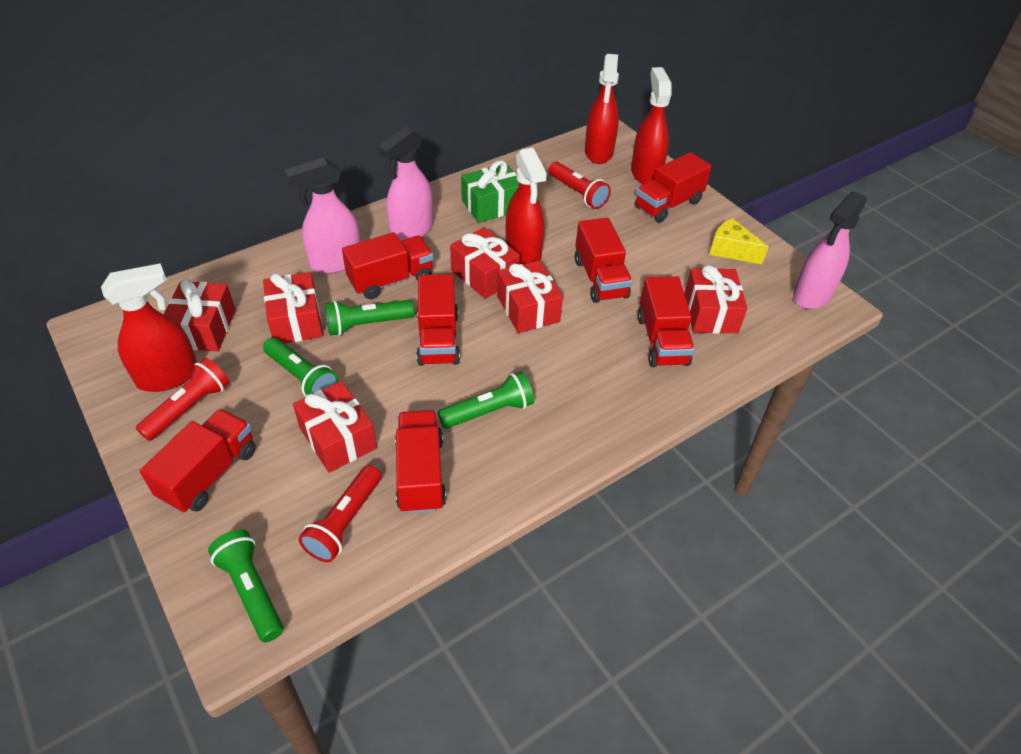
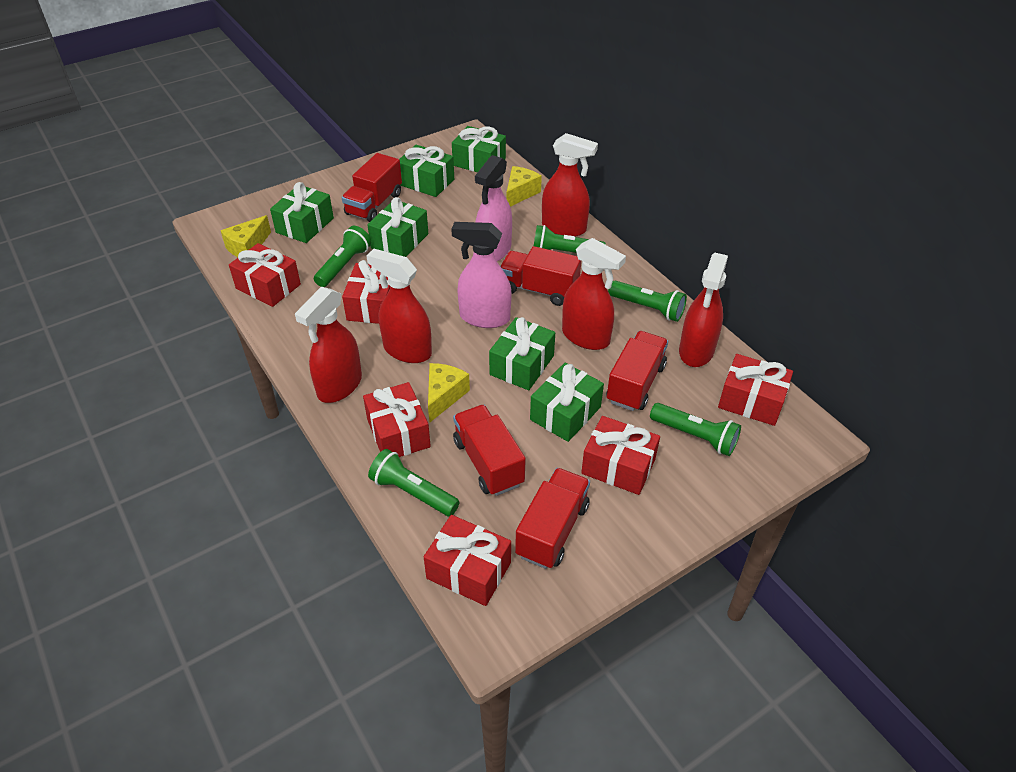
green flashlight: [208,529,284,642] [263,337,338,397] [325,300,414,336] [438,371,534,429] = 4 -> [314,226,371,287] [368,449,460,516] [534,225,606,253] [608,281,687,322] [650,403,741,456] = 5
green gift: [461,160,520,223] = 1 -> [270,182,334,243] [367,197,428,257] [399,145,454,197] [452,126,506,172] [489,317,555,390] [530,363,604,442] = 6
pink spray bottle: [285,157,360,274] [378,127,433,241] [793,191,867,309] = 3 -> [451,222,512,328] [475,155,512,261] = 2
red flashlight: [136,358,230,441] [299,465,381,562] [548,162,611,209] = 3 -> none = 0
red spray bottle: [101,263,197,392] [506,148,547,264] [585,54,619,164] [631,67,672,184] = 4 -> [295,287,362,403] [367,249,432,363] [542,133,598,237] [562,238,626,350] [679,253,728,367] = 5
red truck: [140,409,256,513] [342,232,434,299] [395,410,447,514] [416,274,460,366] [575,218,632,303] [635,152,712,223] [637,276,695,367] = 7 -> [342,153,402,222] [453,405,526,496] [500,246,581,306] [515,468,590,569] [606,331,668,411] = 5
yellow cheese: [709,218,768,264] = 1 -> [221,215,271,257] [428,363,470,423] [506,166,542,207] = 3

